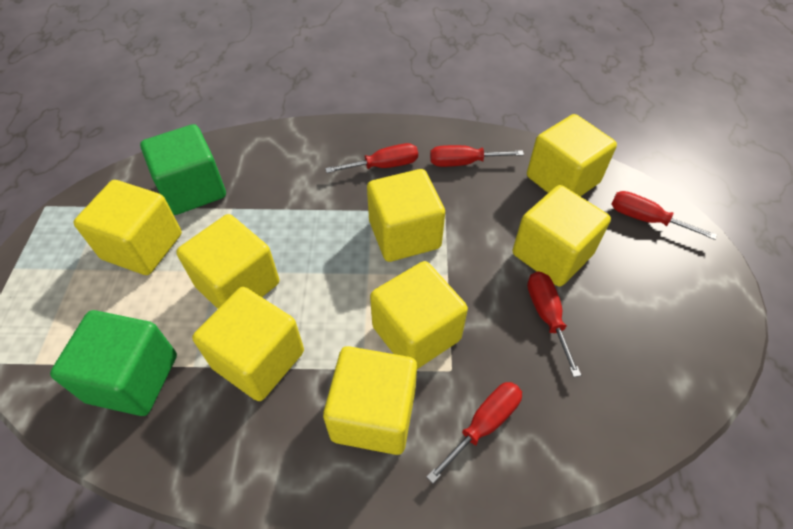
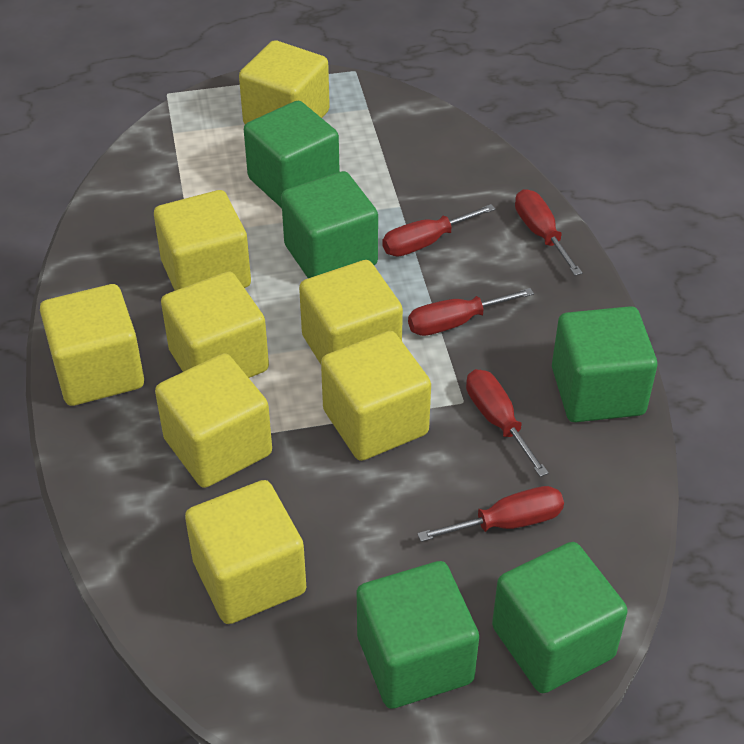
green cube: [50,310,177,416] [140,124,226,215] = 2 -> [244,100,340,208] [281,171,378,278] [357,561,479,709] [492,542,628,693] [552,306,657,422] = 5

